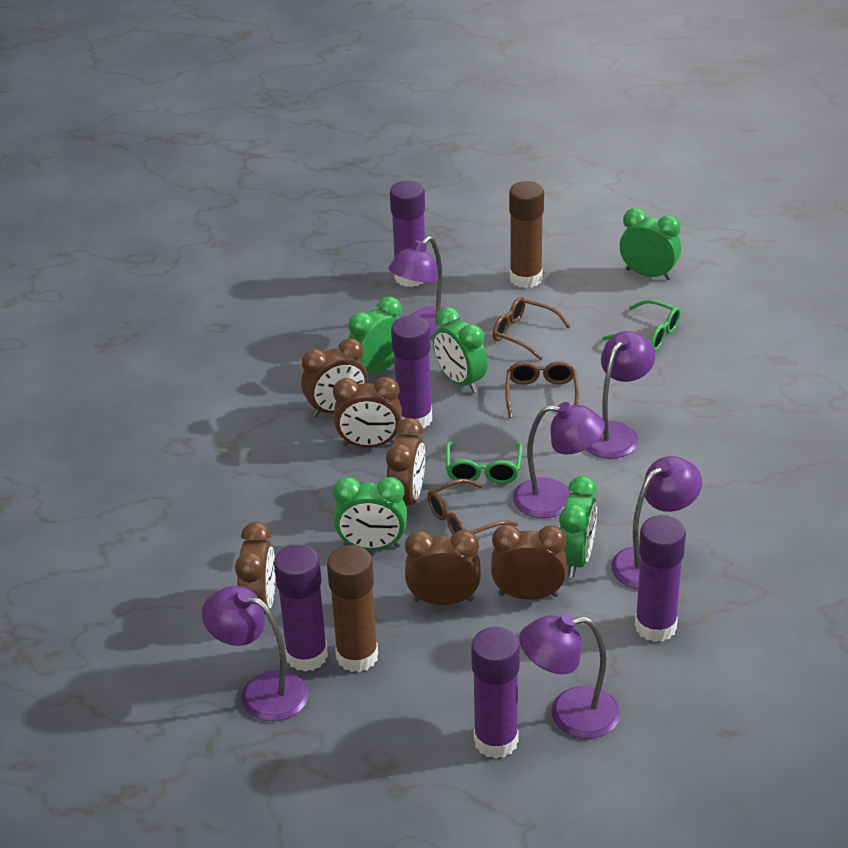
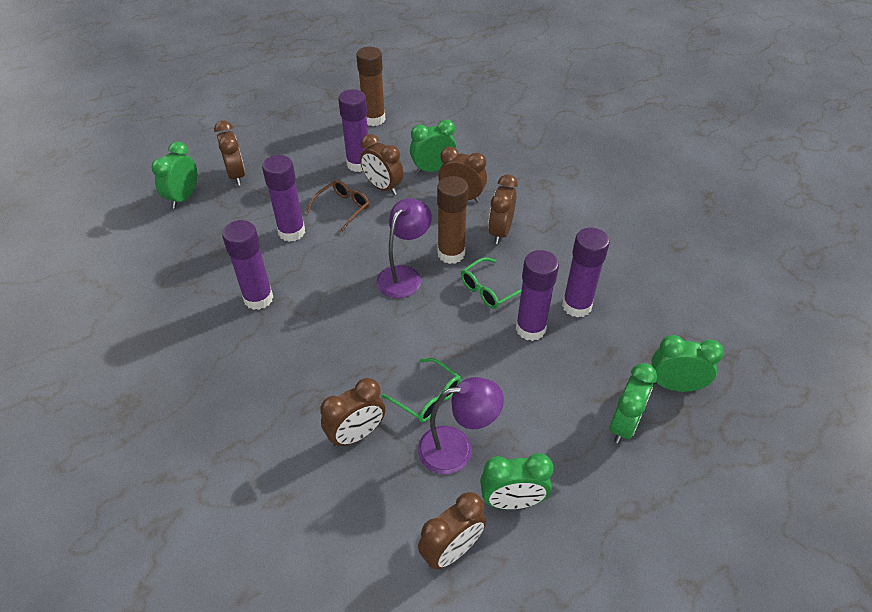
brown glasses: [427,479,518,535] [492,297,571,360] [505,361,579,418] = 3 -> [306,180,370,233] = 1
purple lamp: [202,586,309,721] [388,236,460,338] [513,402,605,518] [519,614,620,739] [585,331,655,459] [611,456,702,589] = 6 -> [376,198,432,298] [418,377,504,474] = 2

